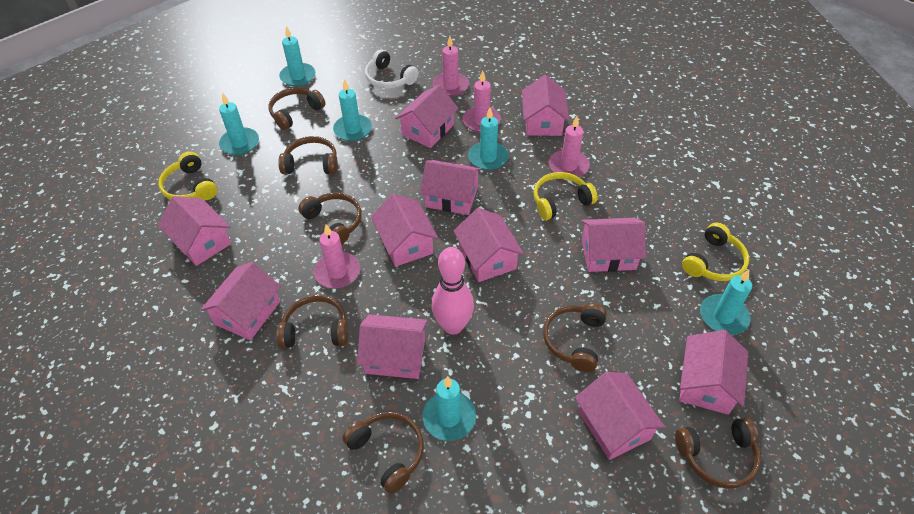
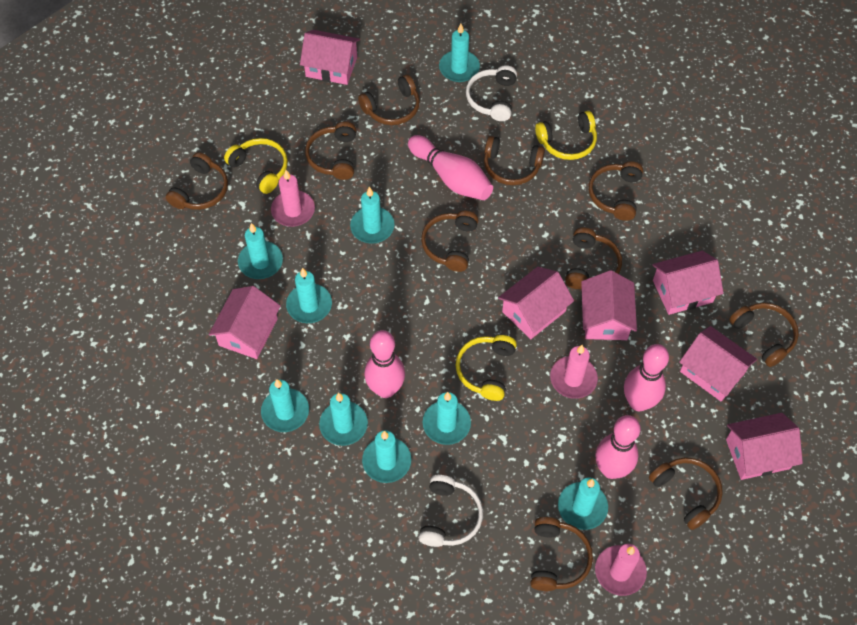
brown headphones: [269,87,325,130] [276,295,348,348] [278,136,338,174] [298,192,362,245] [342,412,424,494] [543,303,607,372] [675,418,761,489] = 7 -> [166,152,228,210] [305,122,356,180] [358,74,420,125] [421,211,478,272] [484,136,545,185] [530,517,593,591] [565,227,622,289] [589,161,643,221] [649,458,723,530] [729,303,799,367] = 10
pink bowling pin: [432,247,474,335] = 1 -> [364,330,405,398] [408,135,493,200] [596,415,641,479] [624,344,669,411] = 4
pink candle: [314,224,360,288] [433,36,469,96] [463,71,501,132] [549,116,590,177] = 4 -> [271,170,315,227] [550,345,598,399] [595,544,647,596] = 3
pink house: [158,196,231,266] [200,262,281,340] [357,314,428,379] [371,194,438,267] [395,85,459,148] [420,160,482,215] [454,208,524,282] [522,75,569,136] [575,372,665,460] [581,218,646,272] [679,330,748,415] = 11 -> [209,286,281,359] [300,30,360,85] [498,267,574,339] [581,270,637,340] [652,251,724,315] [679,326,757,401] [726,413,803,480] = 7
turquoise candle: [219,93,259,155] [279,26,316,87] [333,79,372,141] [422,376,476,441] [468,108,508,170] [700,270,752,335] = 6 -> [238,223,283,279] [261,379,309,432] [286,268,332,323] [319,393,368,446] [350,187,394,244] [362,430,411,483] [423,392,471,445] [439,24,480,82] [558,478,608,530] = 9
white headphones: [365,49,418,89] = 1 -> [419,475,483,547] [466,65,517,121] = 2

